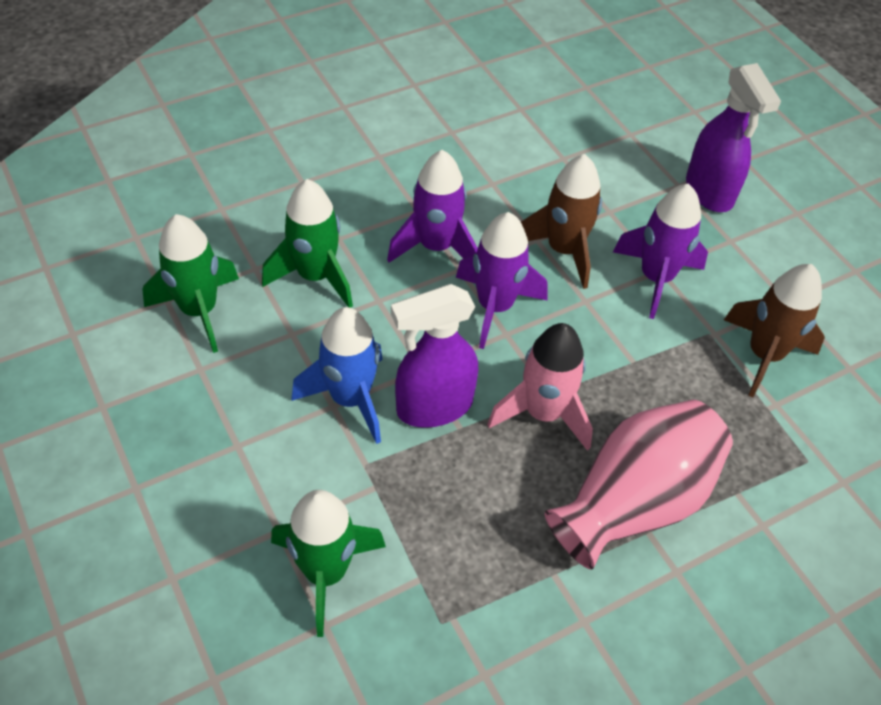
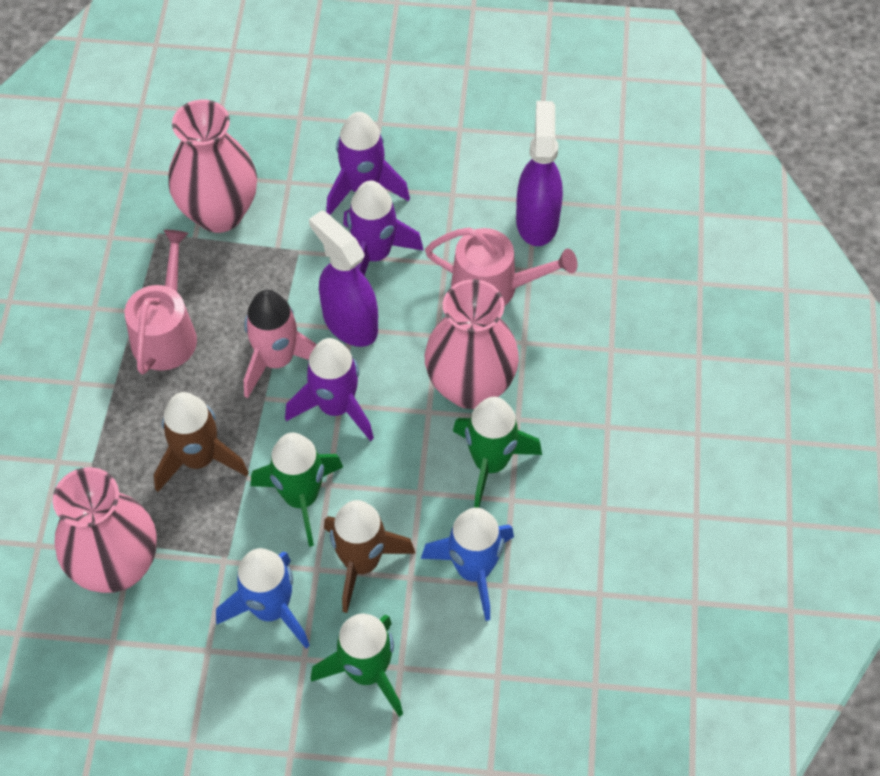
blue rocket: [291,307,383,444] = 1 -> [216,548,310,649] [421,508,514,621] = 2
pink vase: [545,400,733,569] = 1 -> [53,467,157,593] [168,100,257,233] [425,279,519,409] = 3
pink watering can: none = 0 -> [125,230,197,374] [425,228,578,306] = 2

